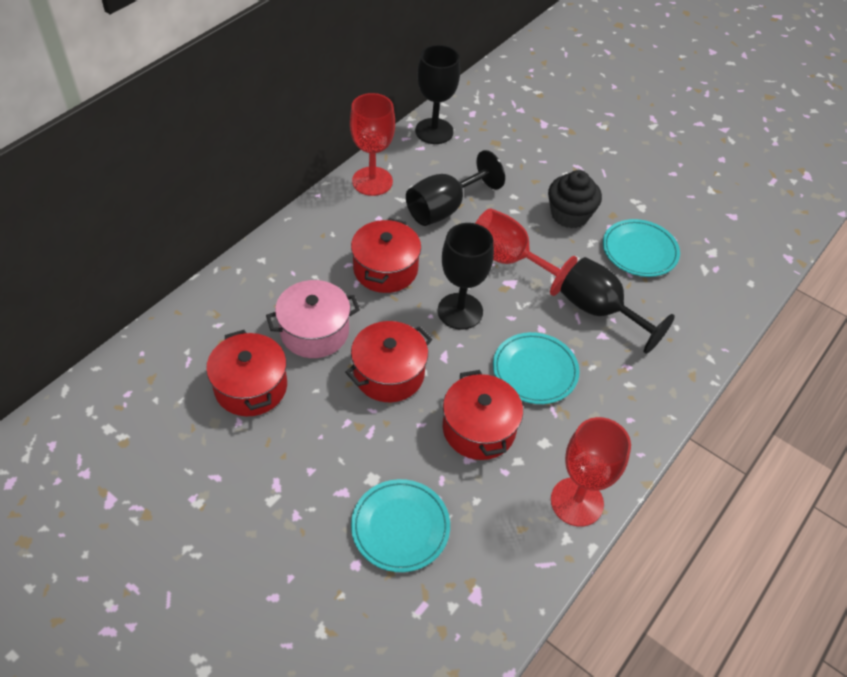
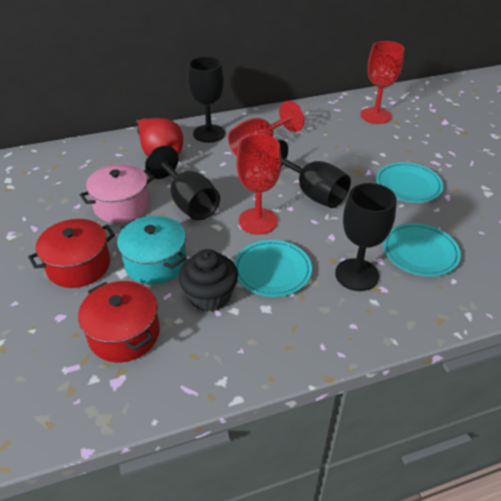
red pear: none = 0 -> [136,118,183,156] = 1
red pot: [206,330,287,416] [345,321,432,402] [351,218,421,293] [443,370,523,460] = 4 -> [28,219,115,288] [78,281,160,362] = 2
turquoise pot: none = 0 -> [117,216,187,284] = 1

